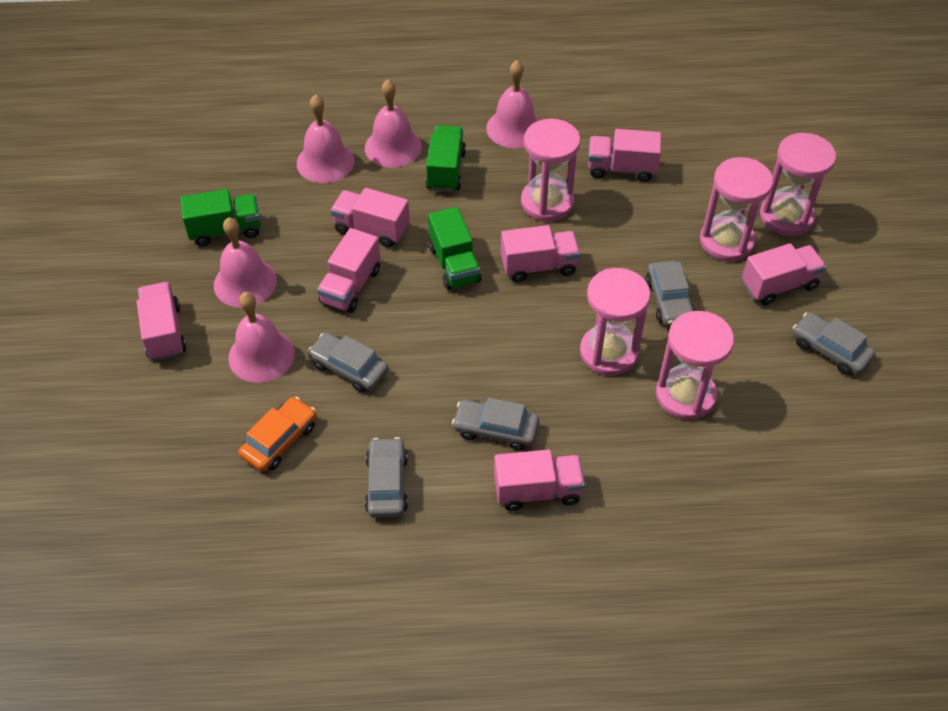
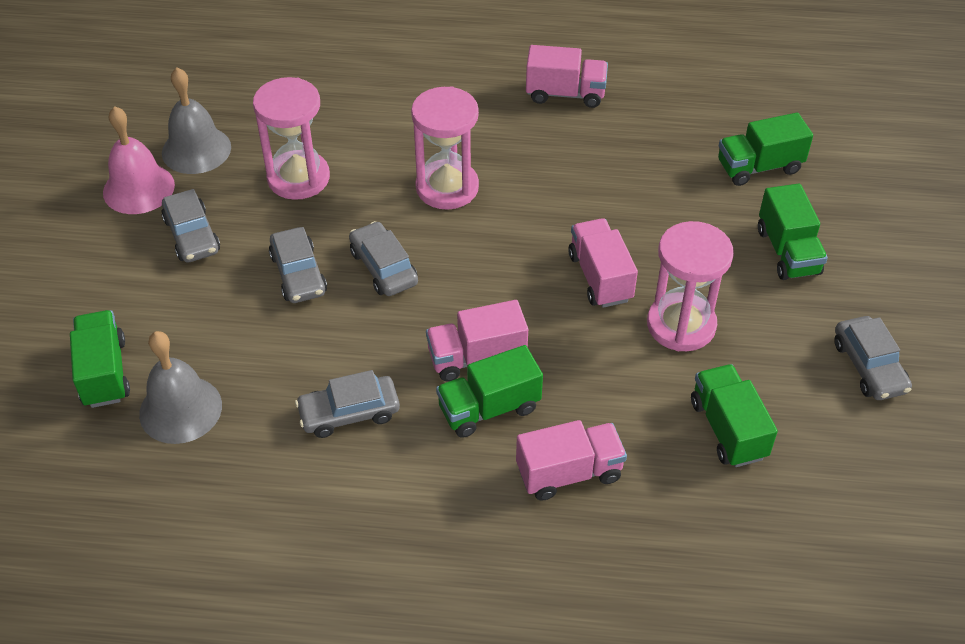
green truck: [180,189,261,246] [425,125,466,192] [428,207,481,290] = 3 -> [70,310,130,408] [436,345,543,438] [691,364,778,467] [718,113,813,186] [758,184,828,280] = 5
grey bell: none = 0 -> [139,331,222,444] [162,67,231,174] = 2
orange car: [239,397,316,472] = 1 -> none = 0
pink bell: [214,217,277,308] [228,292,295,383] [296,94,355,183] [365,79,422,168] [486,60,540,148] = 5 -> [103,106,175,214] = 1
pink hourglass: [521,119,580,222] [580,268,651,376] [656,311,734,420] [700,157,773,261] [760,133,836,236] = 5 -> [253,77,330,200] [411,86,479,209] [647,221,734,351] = 3
pink truck: [137,282,186,361] [317,228,380,313] [331,188,410,248] [494,450,585,511] [501,225,580,282] [588,129,661,182] [742,243,827,305] = 7 -> [426,300,528,382] [516,420,627,501] [526,45,608,108] [568,218,638,308] = 4

